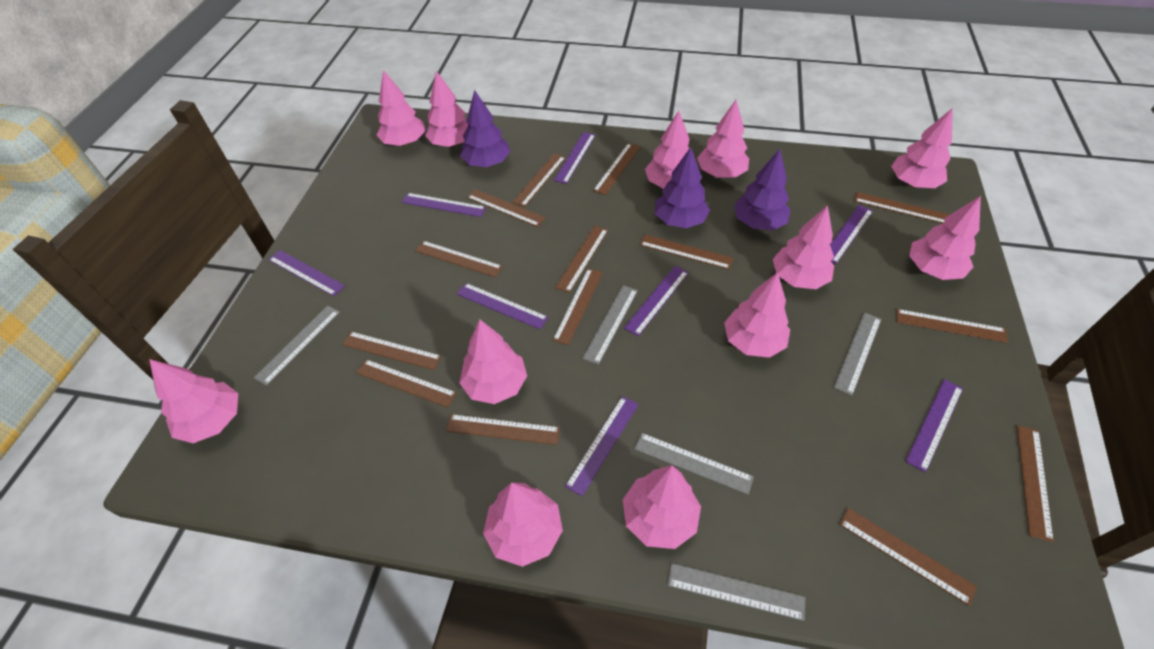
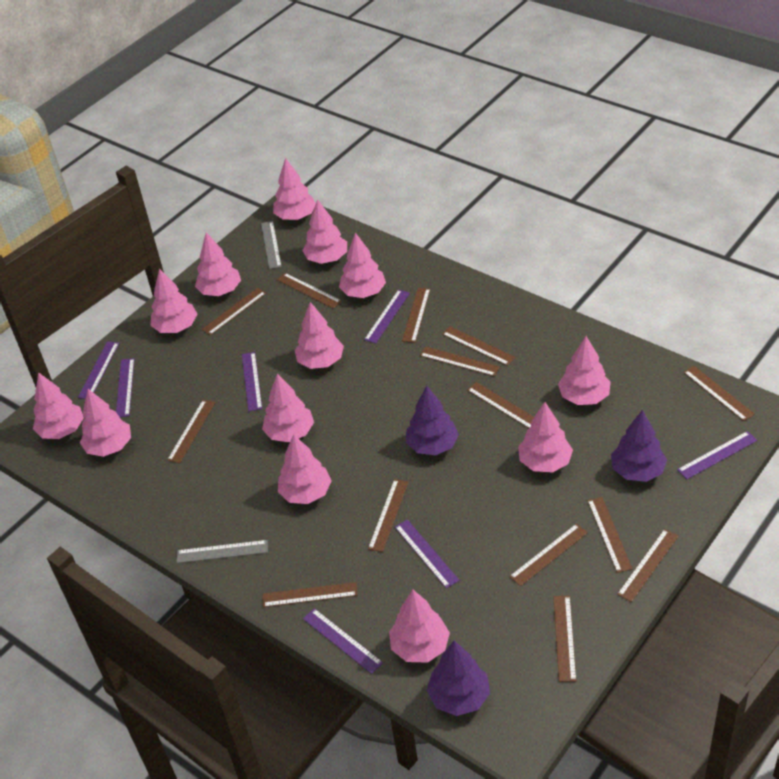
grey ruler: [254,305,340,386] [582,285,638,365] [634,433,754,494] [668,563,805,621] [834,312,881,396] = 5 -> [177,540,268,563] [261,221,282,269] = 2
pink tree: [149,359,238,443] [376,70,425,146] [425,71,468,147] [459,319,527,404] [483,483,563,567] [623,465,701,549] [645,111,689,189] [697,100,749,178] [724,272,790,358] [773,205,834,289] [891,108,953,188] [909,196,981,280] = 12 -> [33,372,84,439] [80,389,131,457] [150,268,197,333] [195,232,241,296] [262,374,314,442] [273,158,316,220] [278,434,332,504] [295,302,344,369] [302,199,347,264] [339,233,386,298] [389,589,450,663] [518,402,573,473] [558,336,611,405] = 13
purple ruler: [268,250,345,296] [402,193,486,217] [457,283,548,329] [554,132,596,184] [565,396,639,496] [624,266,689,336] [830,205,873,264] [905,379,963,473] = 8 -> [78,341,119,399] [116,358,134,417] [242,352,262,412] [303,608,383,674] [364,290,410,343] [395,520,460,588] [677,431,757,479] = 7

